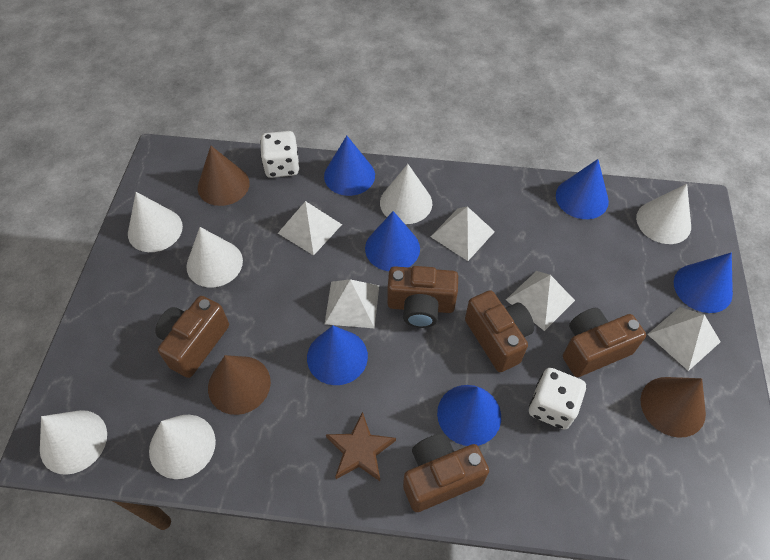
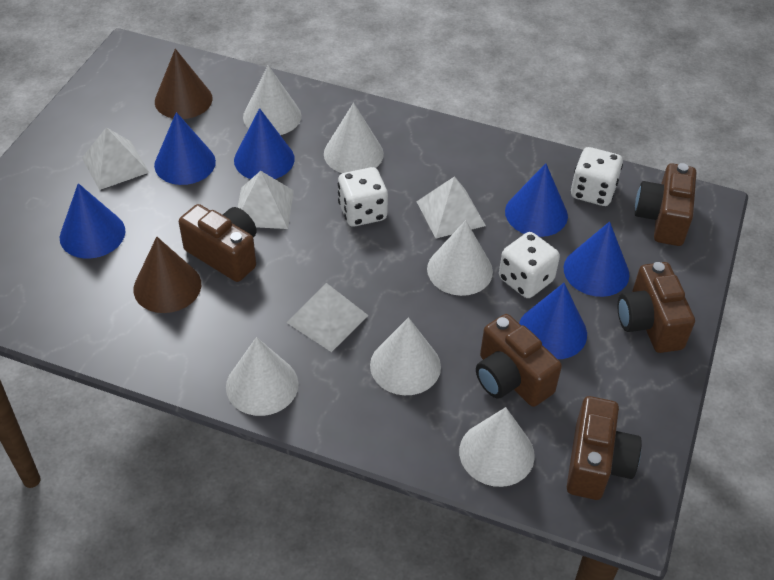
brown cone: [198,146,250,206] [208,355,271,415] [641,377,706,438] = 3 -> [134,237,201,313] [155,49,213,119] = 2
brown star: [326,412,396,481] = 1 -> none = 0
white dice: [260,131,299,178] [529,368,586,430] = 2 -> [338,167,388,227] [499,232,560,298] [571,147,623,206] = 3
white pyramid: [278,201,342,255] [325,279,379,328] [430,206,495,261] [506,271,575,331] [647,307,721,371] = 5 -> [82,127,149,190] [237,171,294,229] [286,283,369,352] [416,176,486,238] = 4

